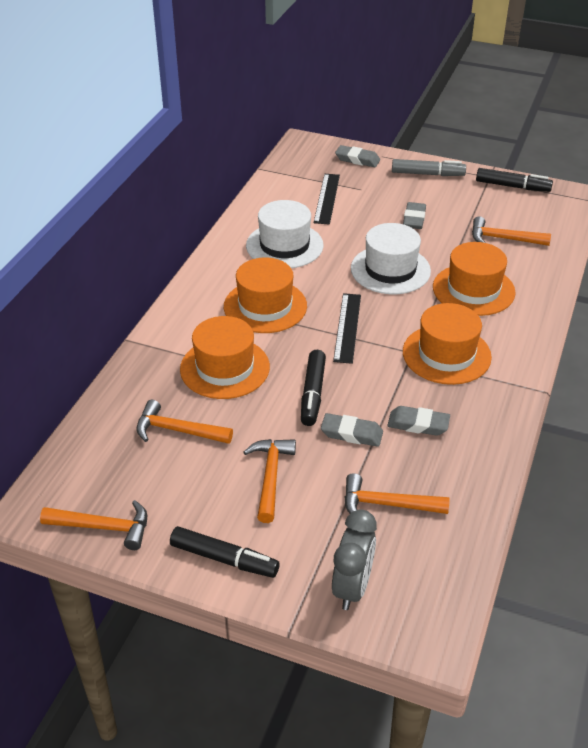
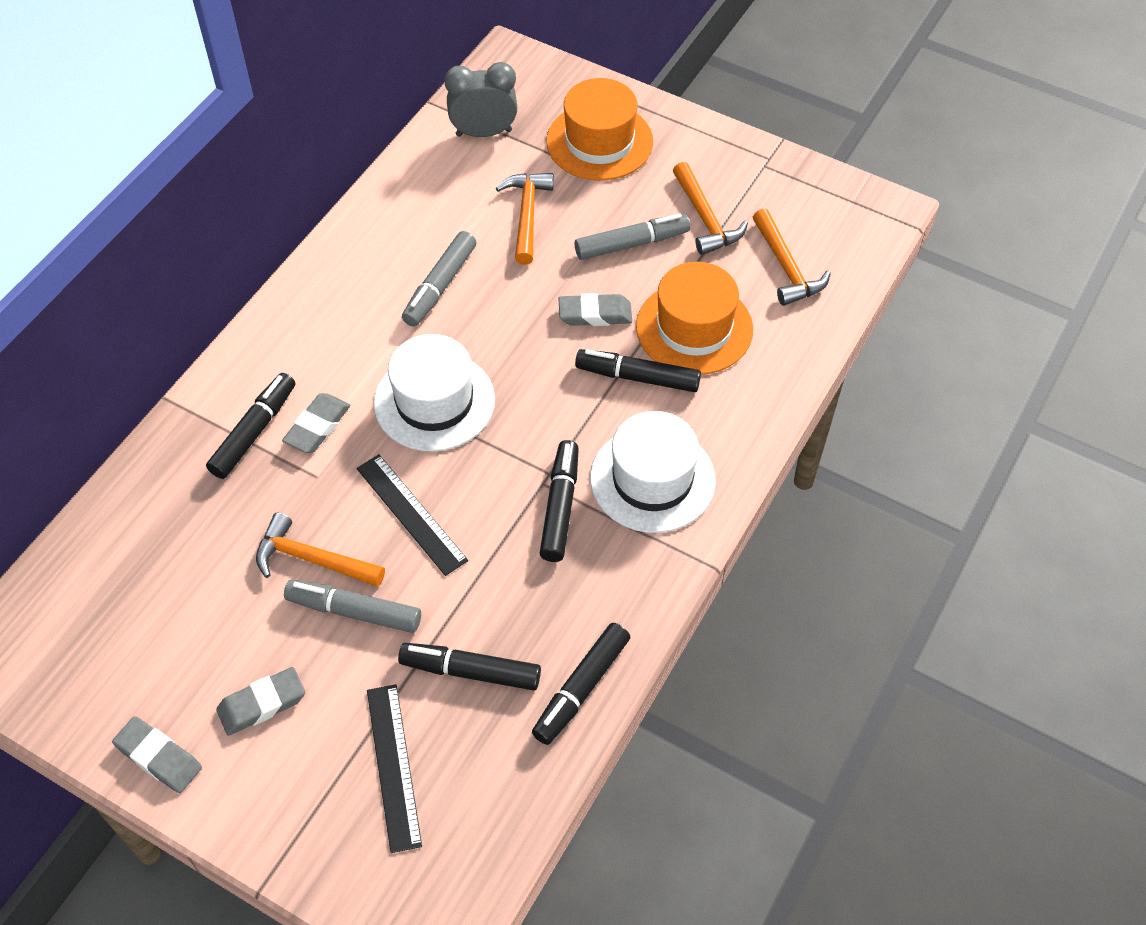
black marker: [170,526,280,578] [301,350,326,426] [476,168,553,192] = 3 -> [206,373,295,479] [398,643,541,690] [532,623,630,745] [540,440,579,562] [575,349,701,392] = 5
grey marker: [392,159,466,176] = 1 -> [284,579,421,633] [402,231,477,327] [575,213,690,260] = 3
orange hammer: [40,500,147,550] [136,400,233,444] [244,439,296,523] [344,473,450,514] [472,216,551,246] = 5 -> [256,513,385,587] [496,173,554,265] [673,162,748,255] [753,209,831,306] = 4
orange hat: [180,316,270,399] [224,258,307,333] [403,303,492,385] [433,242,515,316] = 4 -> [546,78,653,180] [636,262,753,375] = 2

